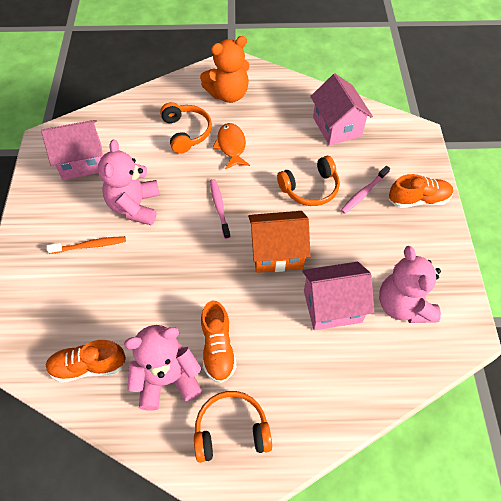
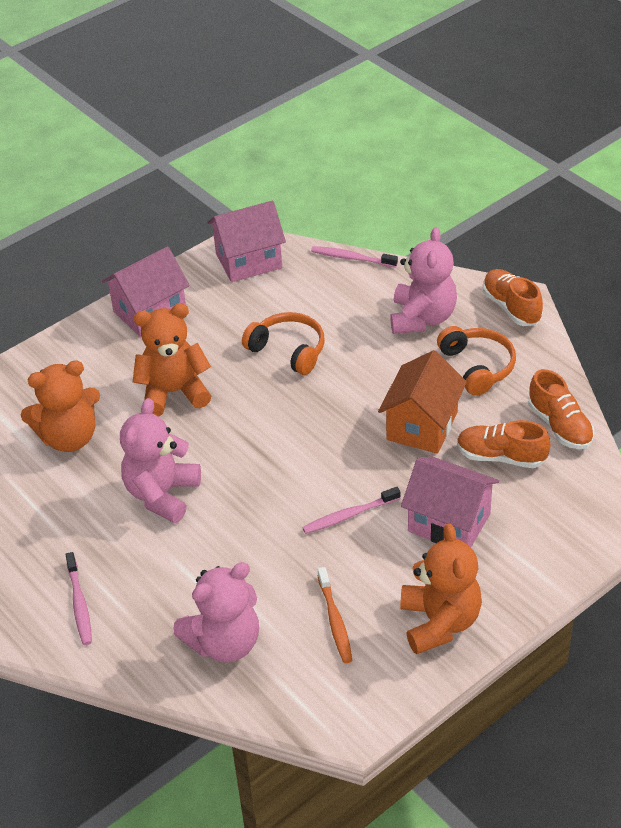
orange fish: [213,123,250,169] = 1 -> none = 0
orange headphones: [160,102,212,154] [194,391,272,463] [277,156,340,206] = 3 -> [242,312,325,375] [437,326,516,396] = 2
orange teddy bear: [200,36,249,103] = 1 -> [21,360,100,452] [133,303,211,417] [400,524,482,654] = 3
pink toothbrush: [210,179,231,239] [341,166,390,214] = 2 -> [65,552,92,645] [302,487,400,534] [311,246,398,268] = 3

